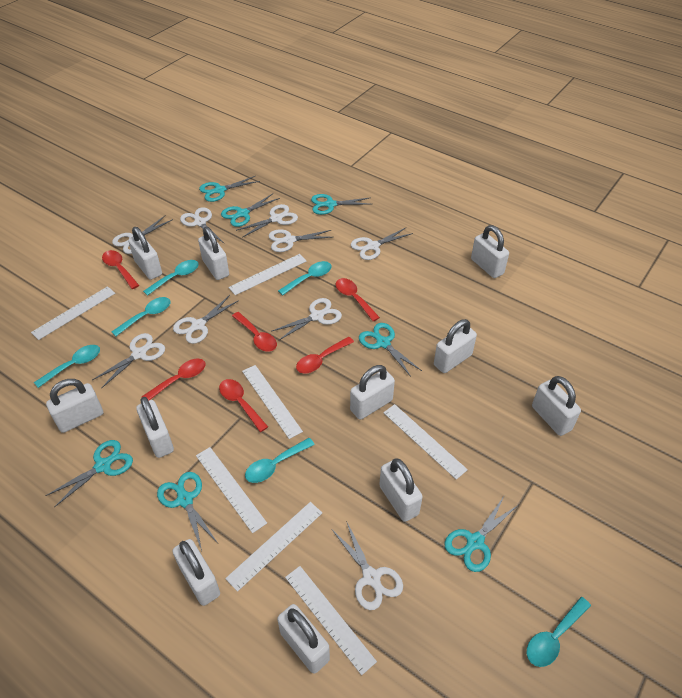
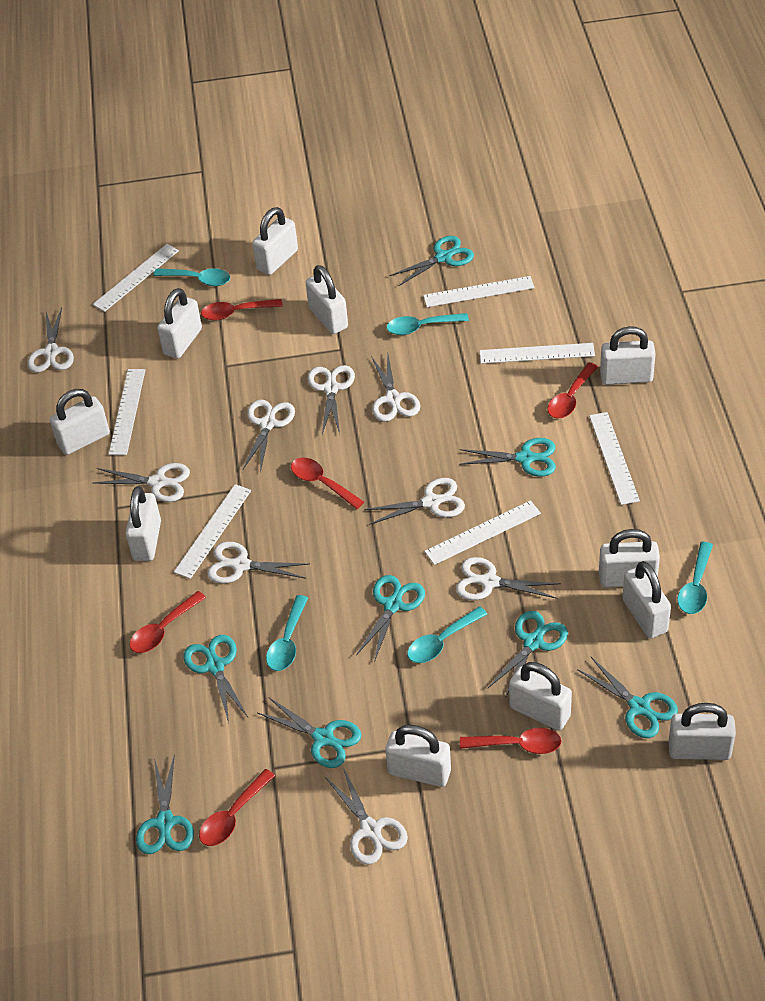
turquoise scissors: [45,440,133,507] [157,472,217,551] [199,176,260,202] [221,194,280,227] [311,194,372,215] [359,323,422,377] [444,496,518,572] = 7 -> [136,754,194,854] [183,635,248,723] [258,697,361,768] [356,575,425,662] [389,236,474,286] [459,438,556,477] [488,611,568,698] [577,657,678,738] = 8
turquoise spoon: [34,345,100,388] [112,297,170,336] [143,260,199,296] [245,438,315,483] [278,261,332,296] [527,597,591,667] = 6 -> [153,268,230,286] [266,595,308,671] [387,313,469,335] [407,606,487,663] [677,542,713,614] = 5

